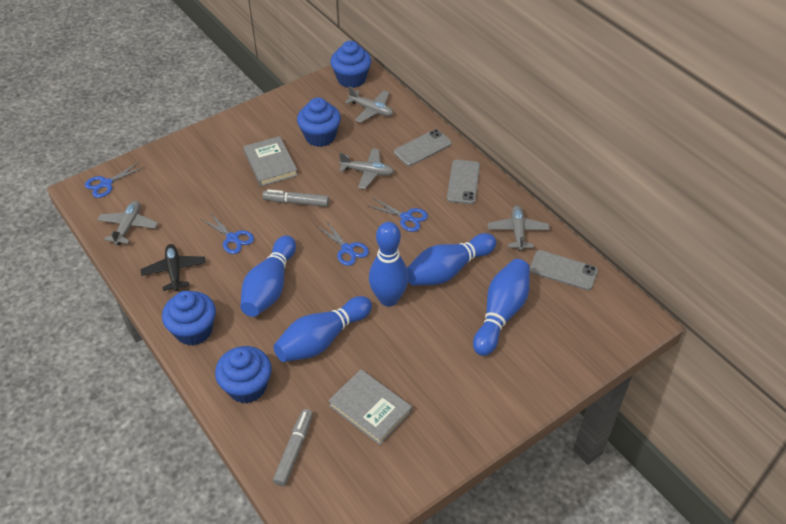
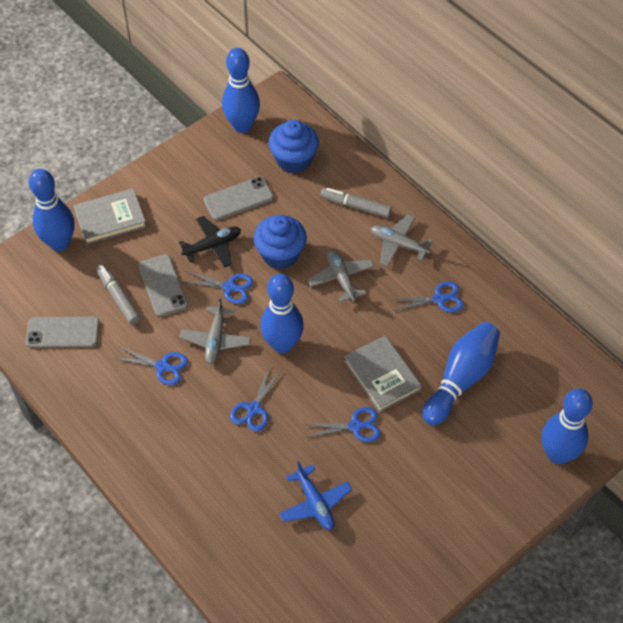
blue cupcake: [162,291,216,346] [215,346,272,404] [297,97,341,147] [331,41,371,88] = 4 -> [253,215,307,269] [269,120,319,173] = 2
blue plane: none = 0 -> [279,461,352,530] = 1
blue scissors: [85,162,145,198] [201,213,254,254] [317,222,369,266] [367,198,428,232] = 4 -> [113,347,188,385] [183,271,253,304] [230,365,281,432] [303,407,381,442] [391,281,464,312] = 5
grey plane: [97,201,158,245] [339,148,394,189] [345,86,393,123] [488,205,550,251] = 4 -> [179,297,251,364] [308,249,374,302] [370,214,433,266] = 3

